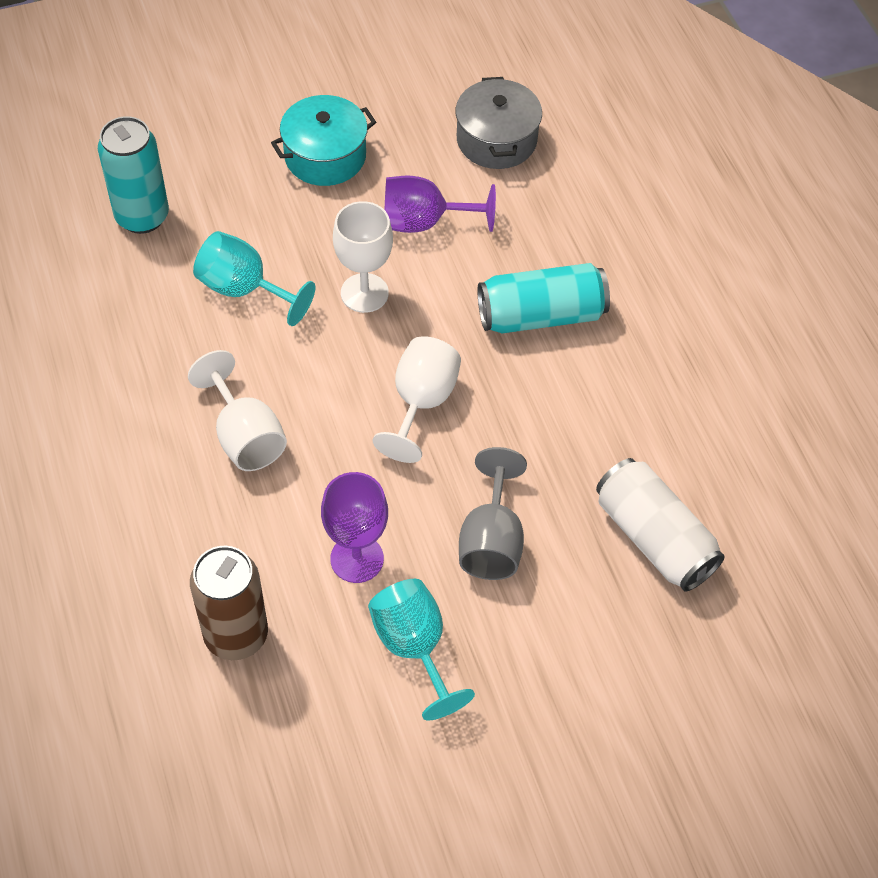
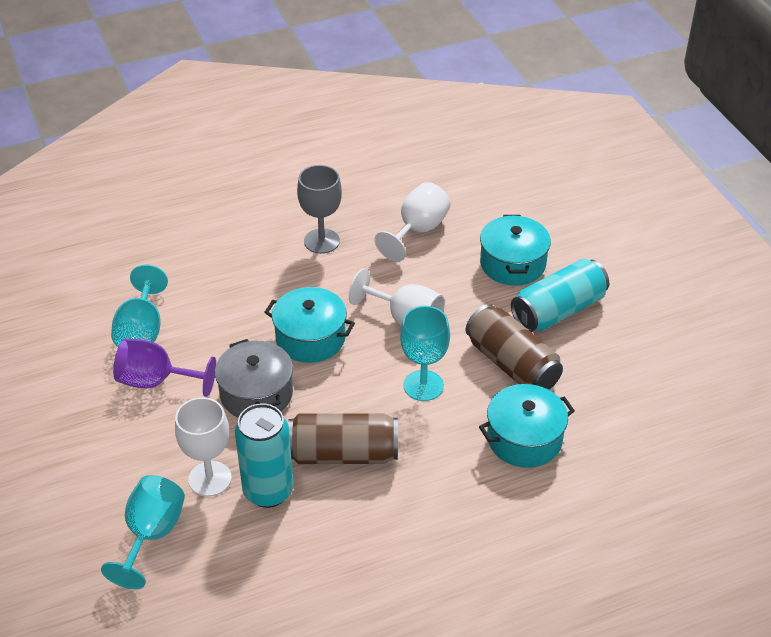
brown can: [190,546,268,660] = 1 -> [288,413,398,464] [465,304,563,390] = 2
purple goblet: [321,472,388,583] [385,176,496,233] = 2 -> [113,339,216,397] = 1
turquoise goblet: [193,231,315,326] [368,579,475,721] = 2 -> [101,475,185,589] [111,265,168,347] [400,306,450,401] = 3
turquoise pot: [271,95,376,186] = 1 -> [264,287,355,363] [479,384,575,468] [480,215,551,286] = 3
white can: [596,458,725,592] = 1 -> none = 0

